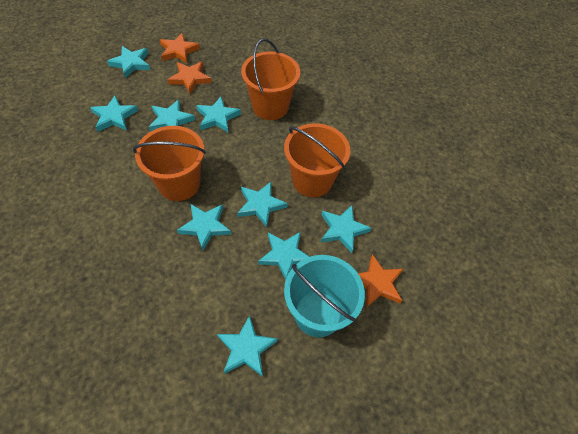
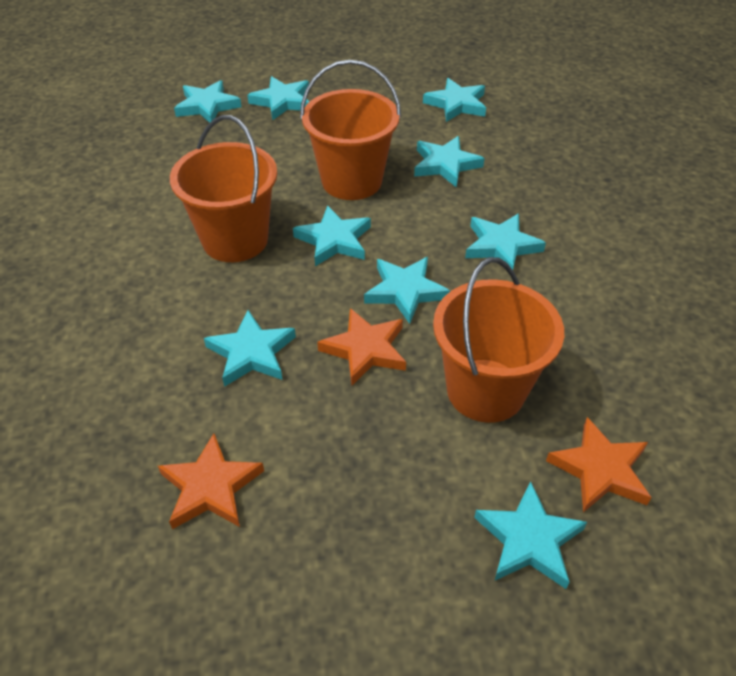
turquoise bucket: [284,255,365,337] = 1 -> none = 0

